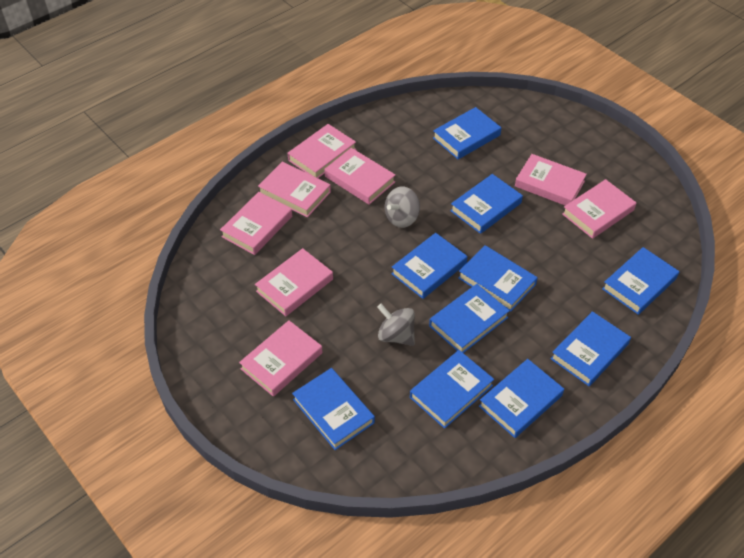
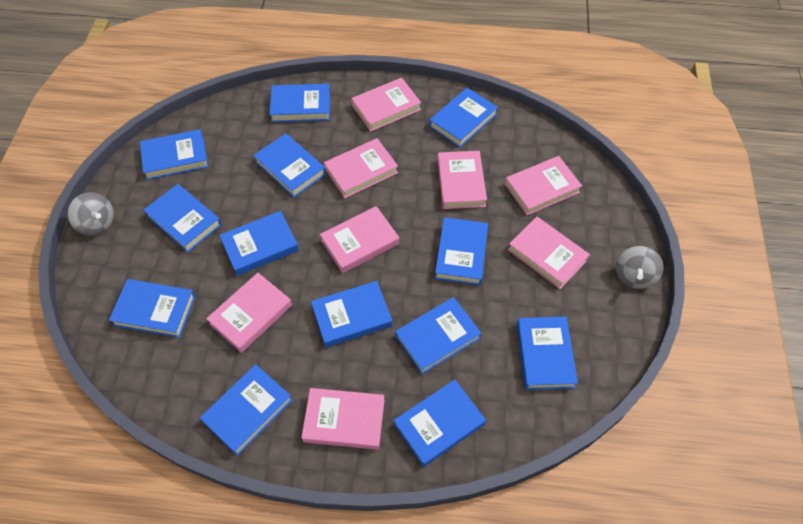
blue book: [292,368,375,450] [392,233,467,299] [410,350,494,429] [429,284,510,353] [433,107,501,159] [450,174,523,234] [458,245,538,312] [479,359,564,438] [551,311,631,386] [602,247,679,315] = 10 -> [109,279,195,338] [140,129,208,180] [144,184,222,253] [200,364,292,456] [219,211,299,276] [253,133,326,198] [269,84,330,122] [311,281,392,347] [394,379,486,467] [395,297,482,374] [429,88,498,148] [435,217,488,285] [517,317,578,390] = 13

